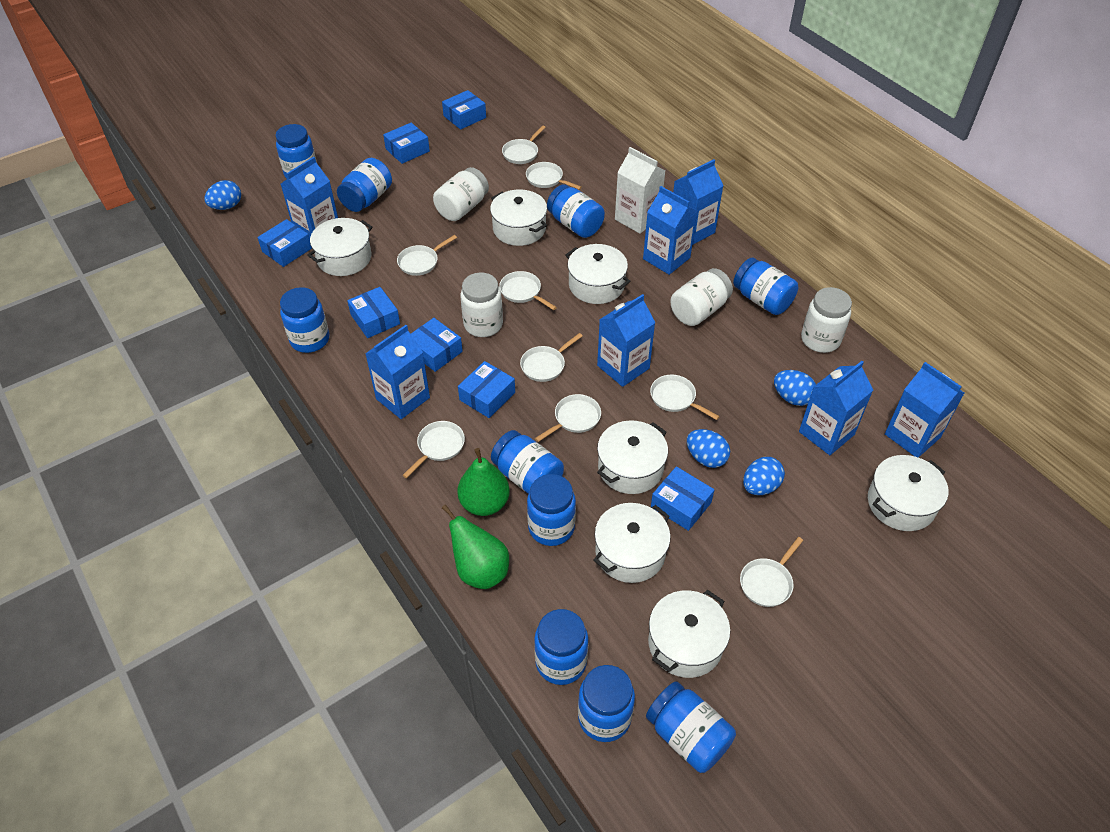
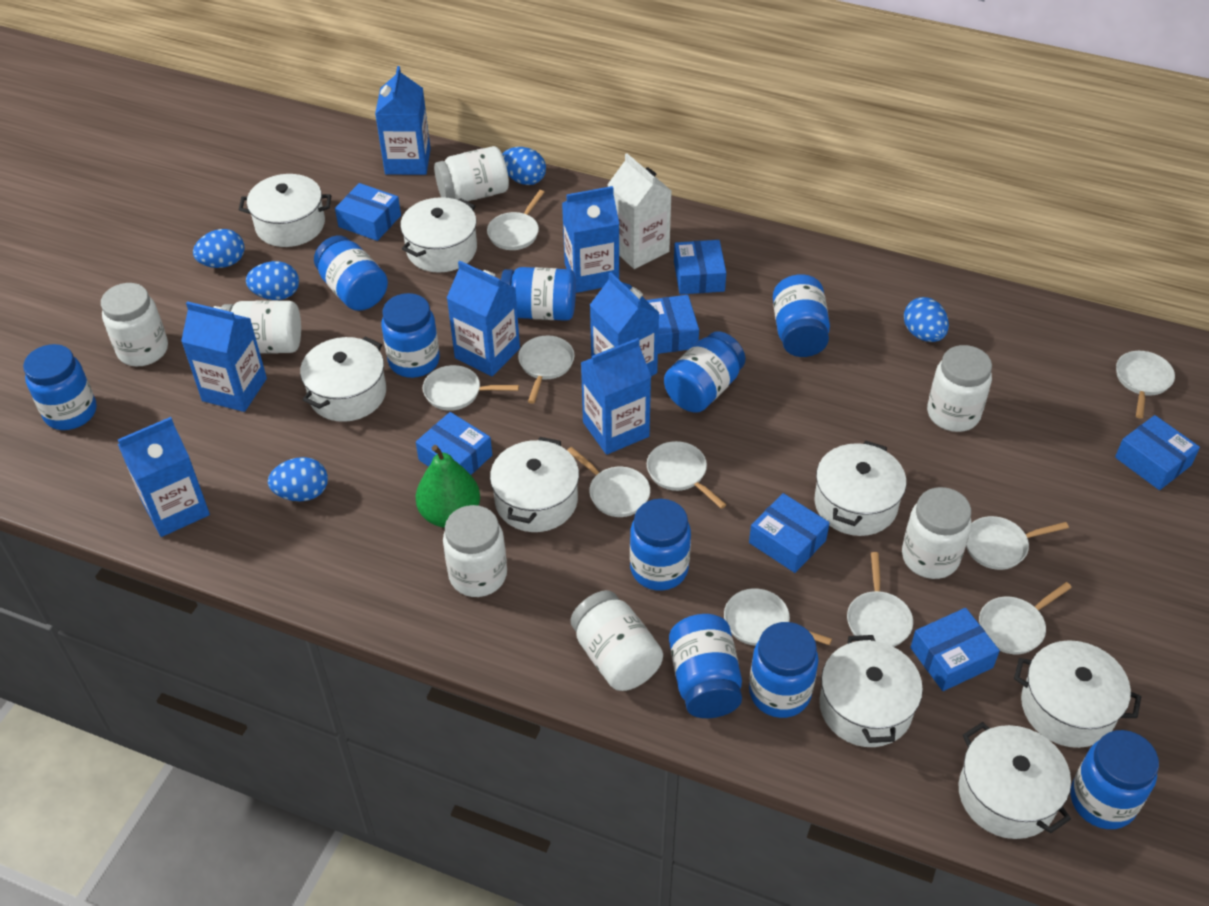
blue egg: [205,180,241,210] [687,429,730,468] [743,457,785,495] [774,370,816,406] = 4 -> [193,229,245,268] [246,261,299,300] [268,457,328,501] [502,147,546,185] [904,297,949,342] = 5
green pear: [442,504,509,589] [457,448,510,516] = 2 -> [416,445,480,528] = 1
white jar: [433,167,489,221] [460,272,503,337] [670,268,733,326] [801,287,852,353] = 4 -> [101,283,168,367] [221,300,301,353] [434,146,509,201] [443,505,507,597] [570,590,663,691] [902,487,972,579] [927,345,992,432] = 7
white pan: [397,235,457,276] [403,421,465,478] [499,271,557,310] [502,126,546,164] [520,333,583,382] [526,162,582,190] [535,394,601,442] [650,375,720,420] [740,537,803,607] = 9 -> [423,365,519,411] [487,190,544,250] [518,335,574,404] [567,447,650,517] [647,441,727,509] [724,588,832,646] [847,552,913,647] [966,516,1069,570] [979,582,1072,654] [1116,351,1175,419] = 10
white pot: [307,218,373,276] [490,189,547,246] [565,244,630,304] [593,503,671,583] [597,420,668,494] [648,590,730,678] [868,455,949,531] = 7 -> [239,174,331,247] [300,336,386,422] [400,197,477,273] [490,437,579,532] [815,441,906,536] [819,635,923,747] [958,722,1071,839] [1014,640,1141,748] = 8

